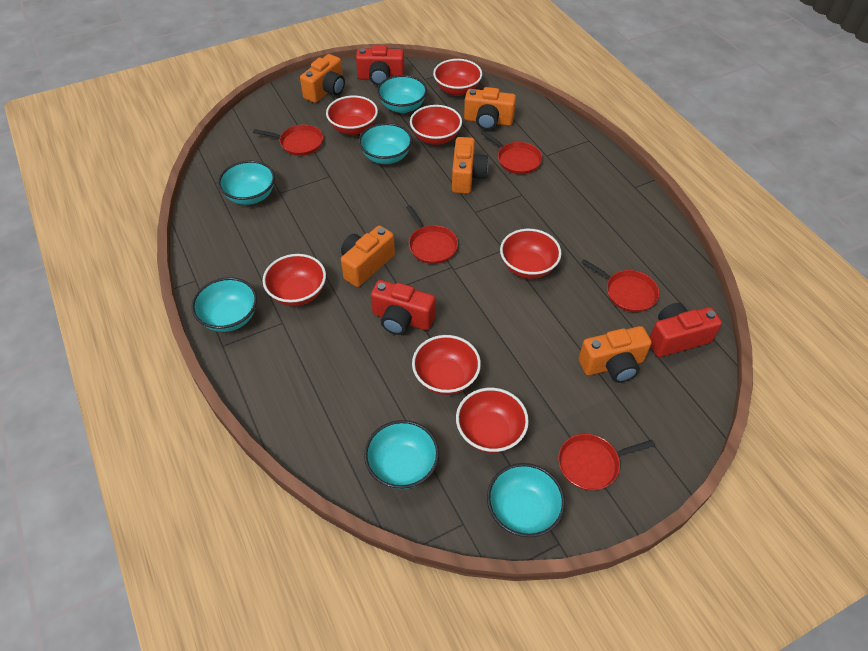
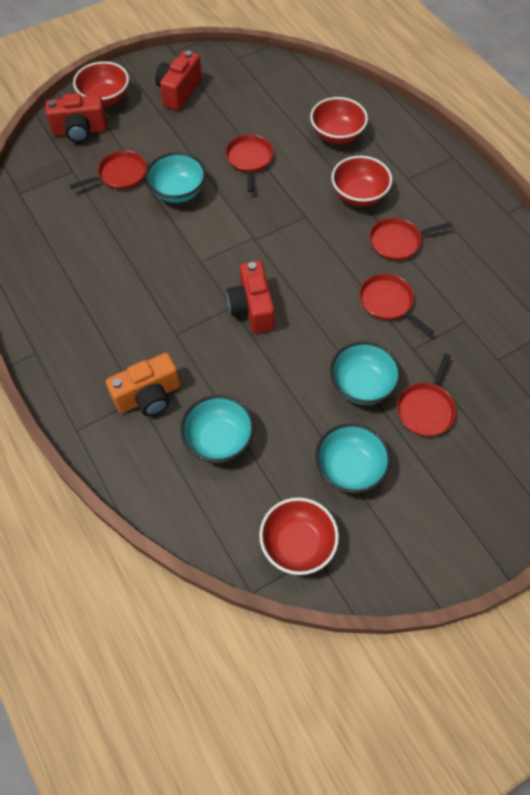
orange camera: [300,54,345,103] [341,225,395,287] [452,137,488,194] [464,87,516,130] [579,326,652,383] = 5 -> [106,353,180,416] = 1
red bowl: [263,254,326,306] [326,96,378,135] [410,105,462,145] [412,335,481,395] [433,59,482,96] [456,388,529,453] [500,229,562,279] = 7 -> [73,61,129,106] [259,497,339,575] [310,97,368,144] [331,156,392,206] = 4
turquoise bowl: [191,277,257,332] [218,161,275,205] [359,123,412,164] [364,420,439,489] [377,75,427,113] [487,463,565,537] = 6 -> [145,152,206,203] [181,395,254,463] [315,423,391,493] [330,342,401,405] = 4

